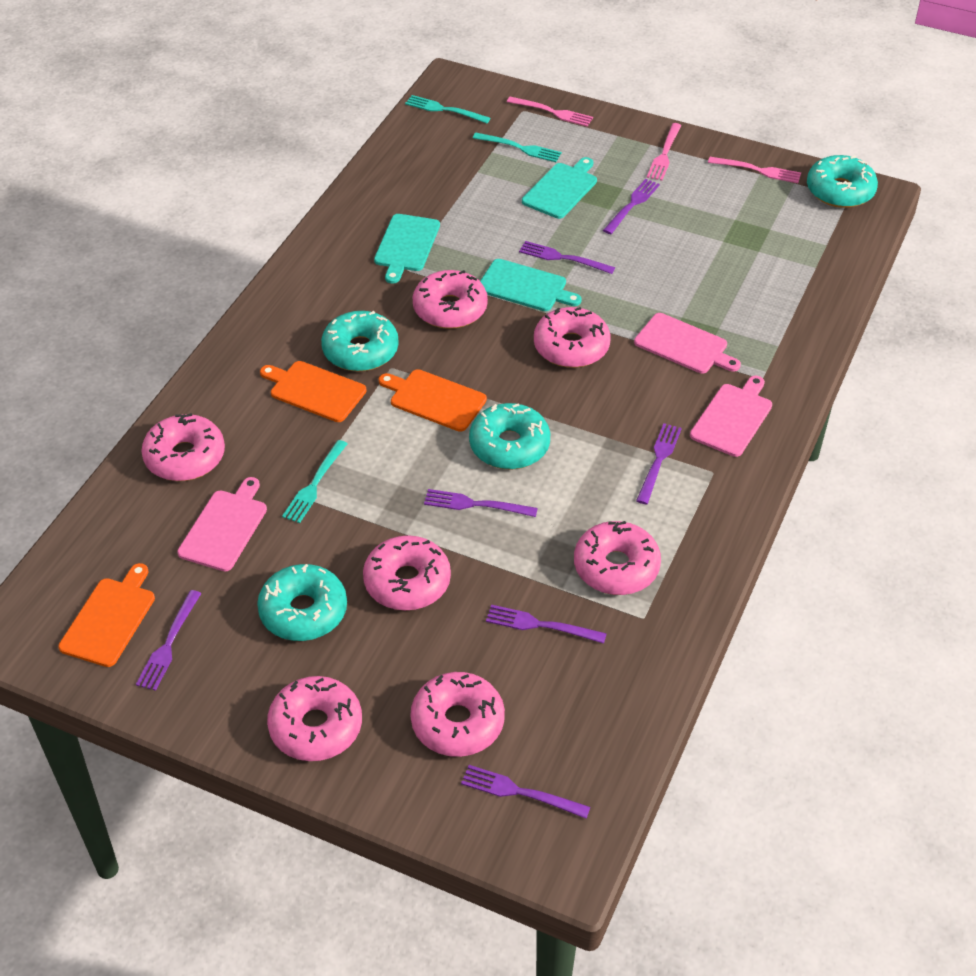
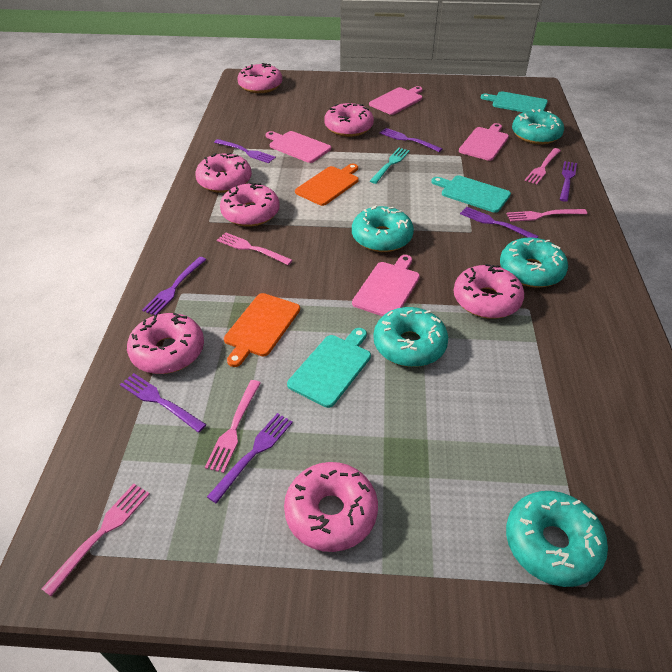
orange cutting board: [58,563,155,667] [260,361,367,422] [379,369,487,432] = 3 -> [224,293,300,367] [295,164,359,206] = 2
pink cutting board: [177,477,267,572] [634,313,741,374] [690,376,772,457] = 3 -> [265,131,331,163] [352,255,420,316] [369,86,423,115] [459,123,509,161] = 4
pink fork: [507,97,593,127] [647,123,682,181] [708,157,801,183] = 3 -> [41,484,150,596] [205,380,261,473] [217,232,293,265] [506,209,587,222] [525,148,561,184] = 5
turquoise donut: [257,564,347,641] [321,311,399,372] [469,403,550,469] [807,155,878,208] = 4 -> [352,205,414,252] [373,307,448,367] [500,237,568,288] [506,491,608,587] [512,109,564,145] = 5
turquoise fork: [282,440,347,523] [405,95,491,123] [473,133,562,162] = 3 -> [370,148,410,184] = 1

